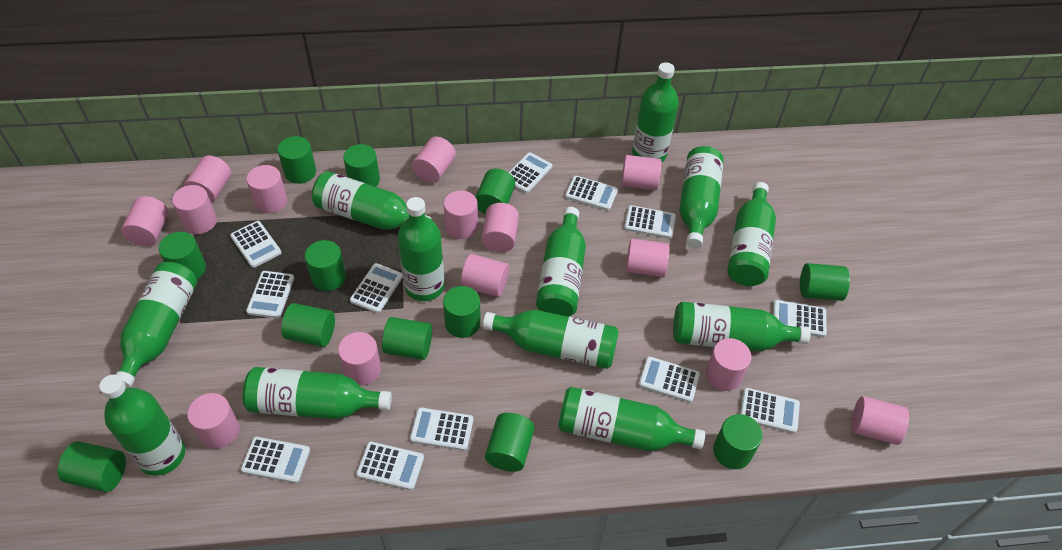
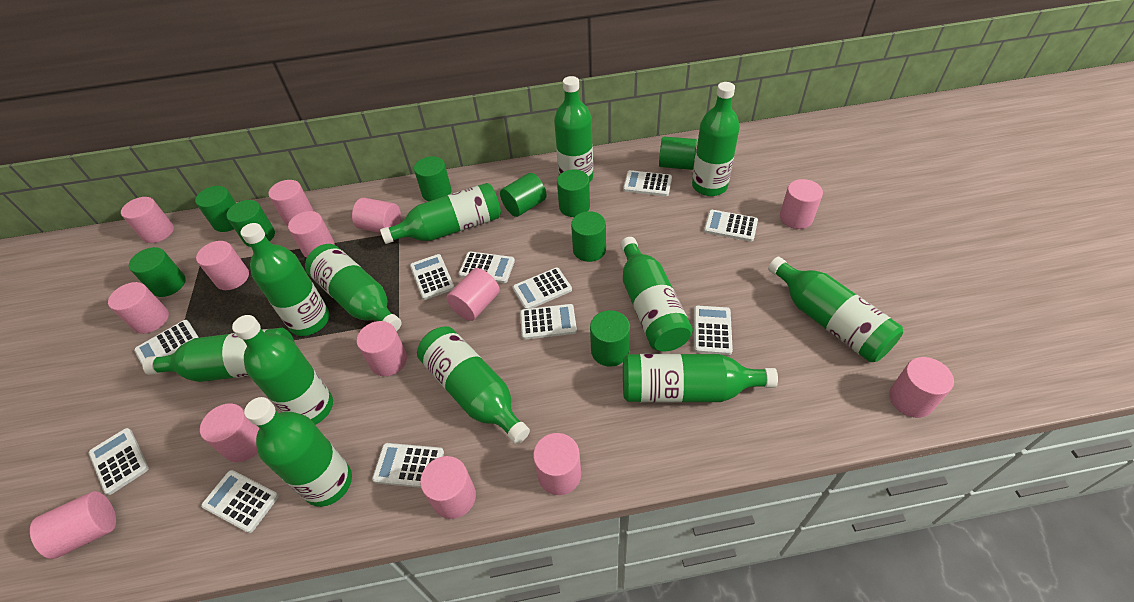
green cylinder: [58,441,126,492] [159,232,206,279] [278,136,316,184] [281,303,335,347] [305,240,346,291] [343,144,380,187] [382,317,432,360] [443,286,481,338] [476,168,515,215] [485,413,535,472] [713,414,762,469] [800,263,850,301] = 12 -> [129,247,186,297] [195,186,236,232] [227,200,275,247] [414,156,452,202] [500,173,547,217] [557,169,590,217] [571,211,606,262] [590,310,630,367] [659,137,697,170] = 9
white calculator: [230,221,282,268] [241,437,310,483] [246,271,294,318] [350,263,403,313] [356,441,424,490] [410,407,474,451] [508,152,552,193] [565,176,618,211] [624,205,676,239] [639,356,700,403] [740,388,800,433] [773,300,827,337] = 12 -> [89,428,149,495] [134,320,199,366] [201,470,279,533] [372,443,444,488] [410,254,454,300] [459,252,515,283] [513,268,572,309] [520,304,577,340] [623,170,672,196] [694,306,733,355] [704,210,758,242] = 11

